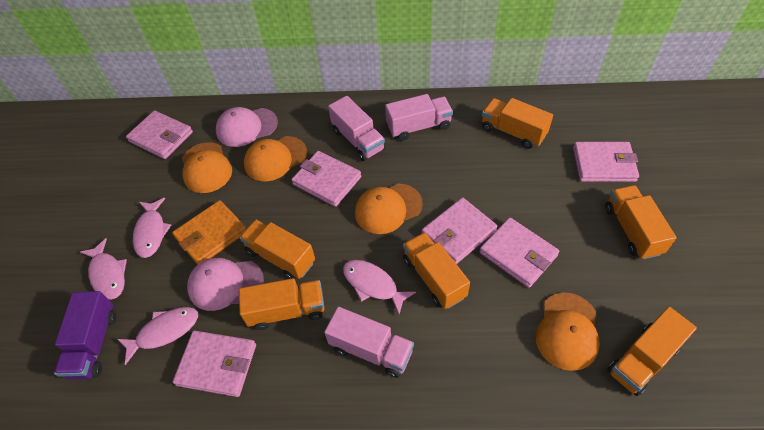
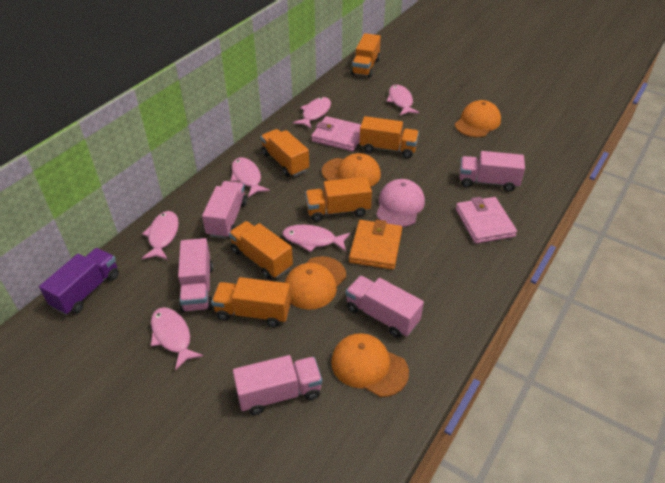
pink cap: [187,258,264,311] [216,107,278,147] = 2 -> [376,179,425,227] = 1
pink fish: [80,238,127,300] [117,307,198,365] [133,198,171,258] [343,260,416,314] = 4 -> [142,211,179,260] [151,307,203,370] [230,157,270,197] [283,225,350,252] [293,97,331,129] [387,85,419,115] = 6
pink truck: [324,307,414,378] [328,96,385,161] [385,94,453,141] = 3 -> [178,238,213,312] [202,181,247,239] [233,355,322,415] [346,275,424,338] [460,151,525,192] = 5
pink wallet: [126,110,193,159] [173,330,256,397] [291,151,361,207] [422,197,497,264] [479,218,560,288] [573,142,639,182] = 6 -> [311,116,361,151] [456,197,517,244] = 2

